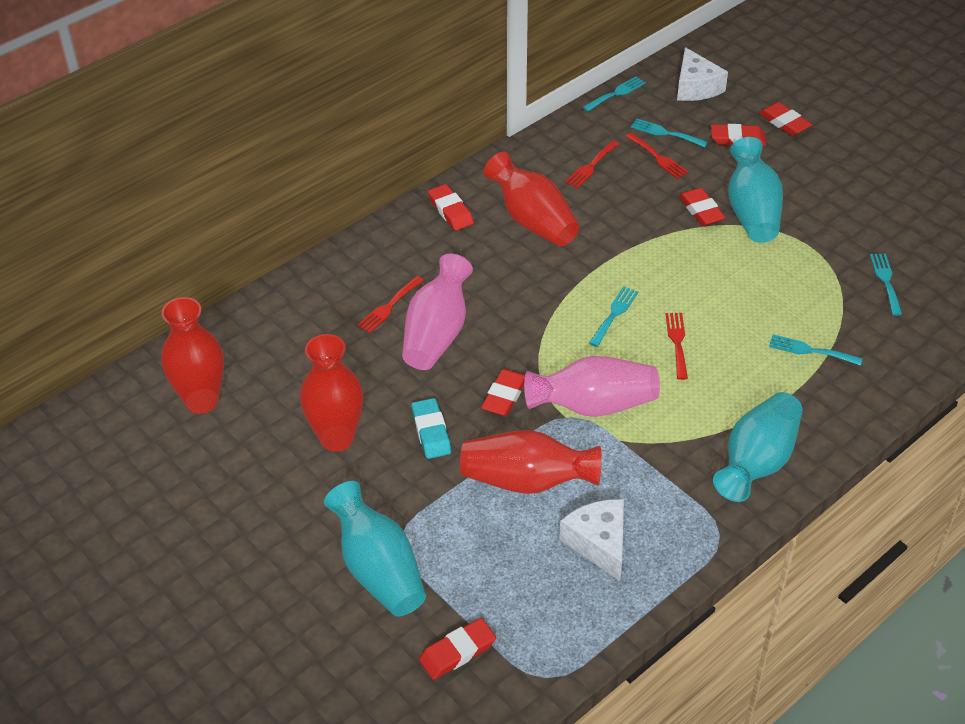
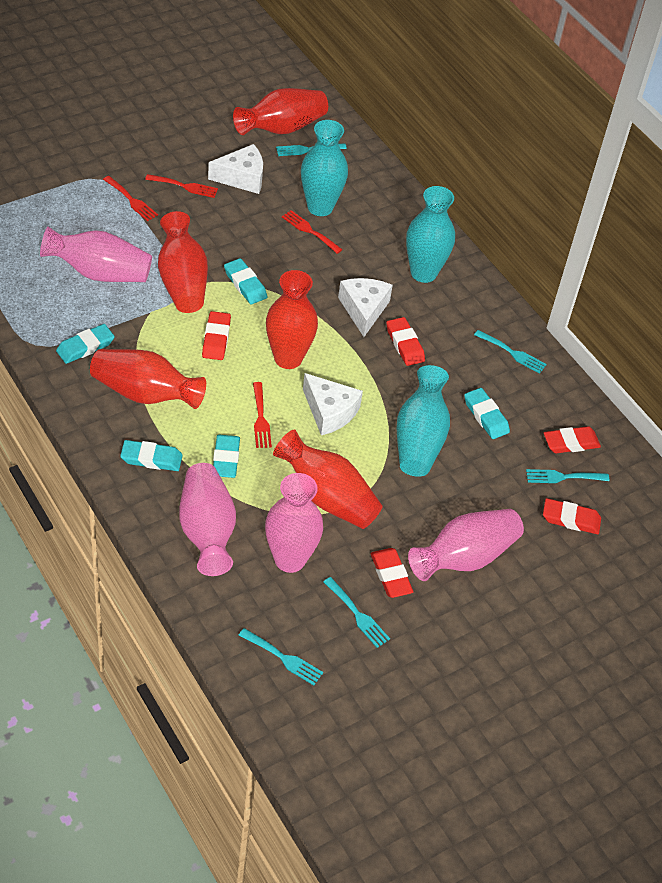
pink vase: [402,254,473,370] [524,356,660,417] = 2 -> [40,227,152,282] [179,463,236,576] [265,473,323,573] [408,509,524,581] = 4
red eraser: [419,618,496,680] [428,184,474,231] [481,369,525,416] [679,188,726,226] [711,124,766,146] [759,102,812,136] = 6 -> [202,311,231,360] [371,548,413,598] [386,317,425,366] [543,498,601,534] [544,426,601,453] = 5
red vase: [161,297,224,414] [300,334,363,452] [460,430,602,494] [484,152,580,246] = 4 -> [90,349,206,409] [158,211,208,313] [233,88,328,135] [266,270,318,369] [273,429,383,529] = 5
turquoise eraser: [411,398,451,459] = 1 -> [56,324,115,364] [120,440,183,471] [213,435,240,478] [224,258,267,304] [464,388,510,439] = 5
white cheese: [559,499,624,581] [677,47,728,101] = 2 -> [208,144,263,194] [303,373,363,435] [338,278,393,337] = 3

